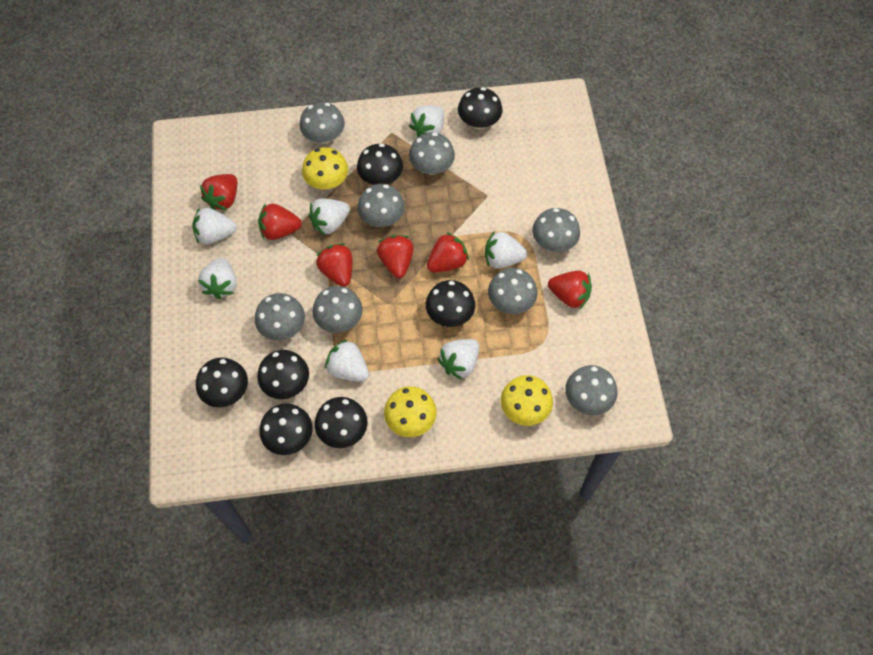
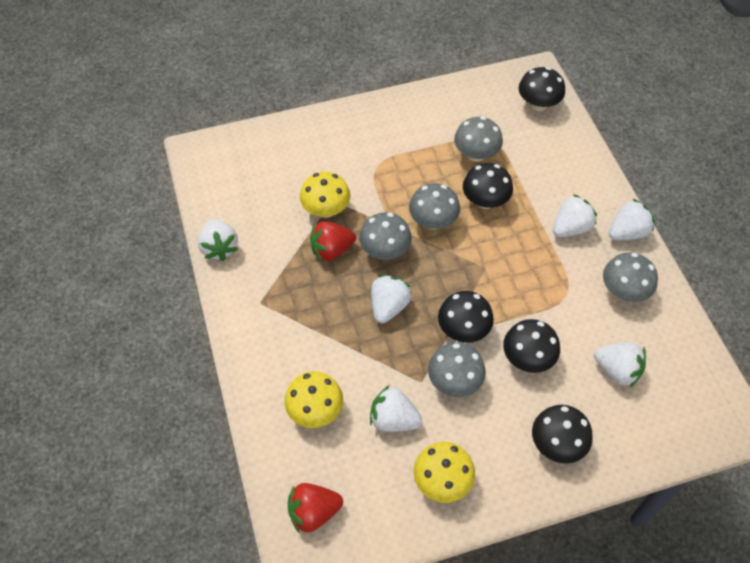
black mushroom: [196,358,248,407] [257,350,309,399] [259,403,313,455] [315,397,368,448] [357,144,403,185] [426,280,475,327] [458,87,502,129] = 7 -> [438,291,494,343] [463,163,513,209] [503,319,560,373] [518,67,565,111] [532,405,593,464] = 5
grey mushroom: [255,293,305,341] [300,102,345,144] [312,286,363,333] [358,184,405,227] [409,133,455,175] [488,268,537,314] [532,208,580,252] [565,365,617,415] = 8 -> [359,212,412,260] [409,183,460,230] [428,342,486,397] [454,116,503,162] [603,253,658,302] = 5
red strawberry: [200,174,237,210] [258,203,302,240] [316,243,352,287] [377,235,414,278] [427,232,469,273] [548,271,592,309] = 6 -> [288,483,343,534] [310,221,356,261] = 2
white strawberry: [192,207,237,244] [198,258,237,299] [309,199,350,235] [325,339,369,382] [409,106,444,137] [438,339,480,380] [485,231,528,269] = 7 -> [198,219,238,261] [370,385,422,432] [371,275,412,323] [553,194,597,237] [594,343,646,387] [608,199,655,240] = 6

